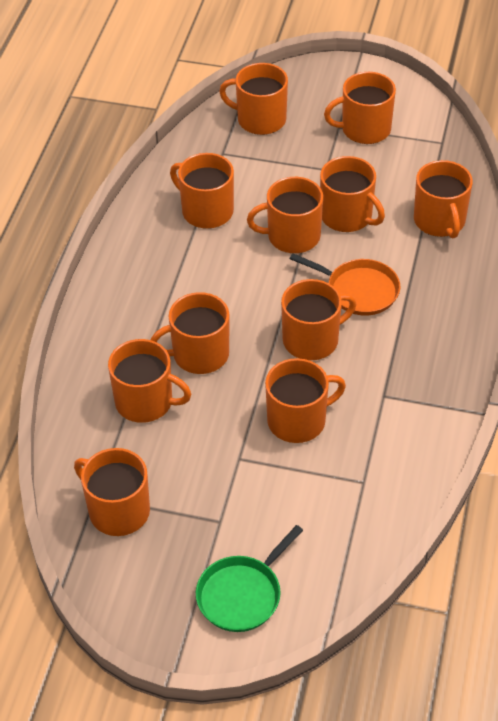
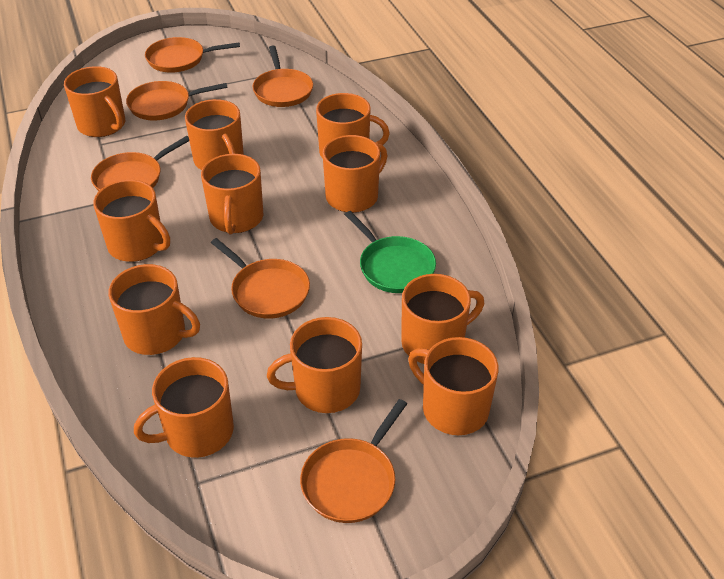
orange pan: [289,253,400,316] = 1 -> [91,136,189,191] [126,81,228,120] [145,37,240,73] [211,238,310,319] [253,46,313,107] [300,399,407,523] = 6

